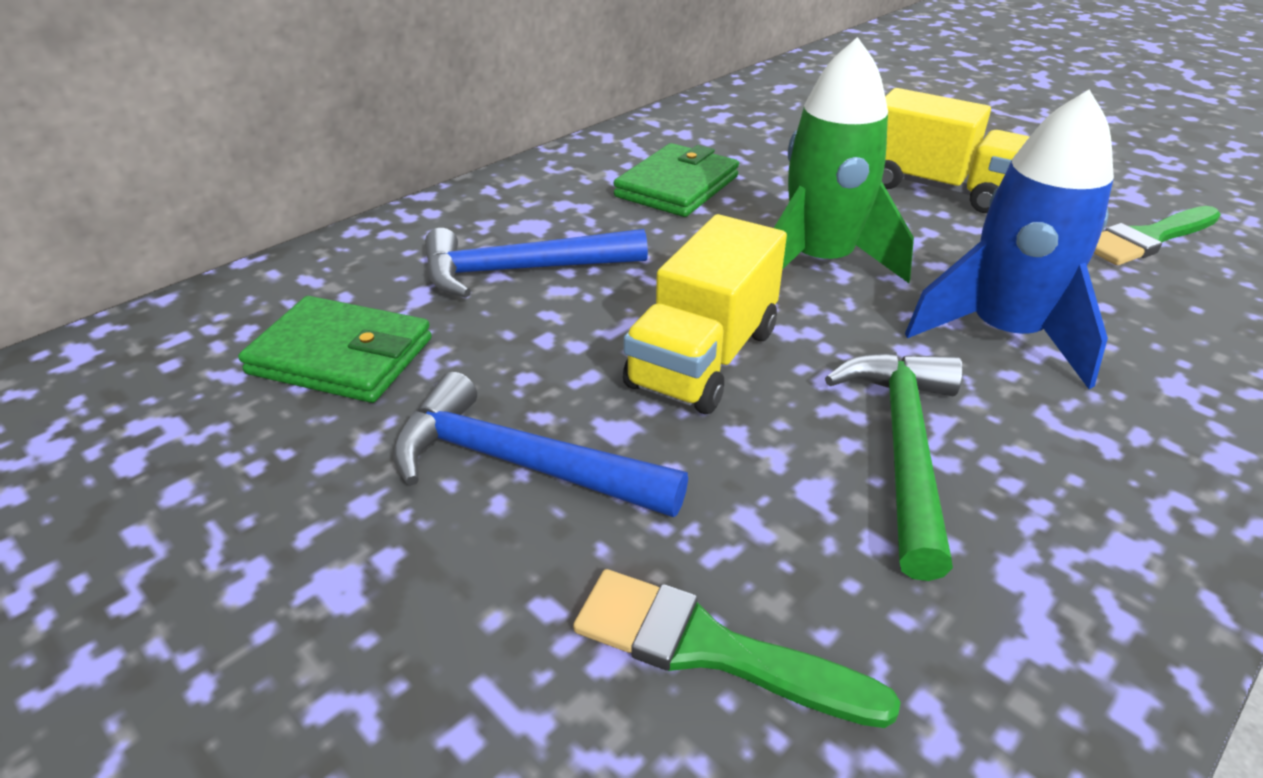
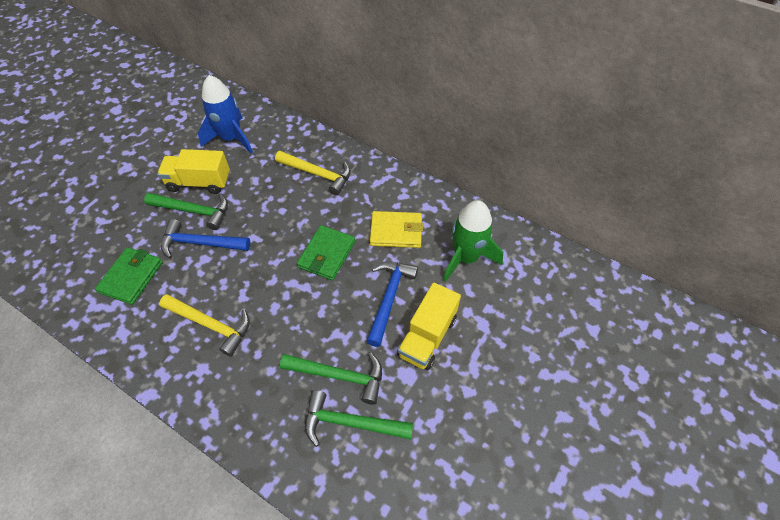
green brush: [573,569,901,728] [1094,206,1221,265] = 2 -> none = 0
green hammer: [825,352,963,581] = 1 -> [144,193,228,230] [280,353,382,405] [305,390,413,447] = 3
yellow hammer: none = 0 -> [159,294,250,357] [275,151,351,195] = 2
yellow wallet: none = 0 -> [370,211,423,248] = 1

